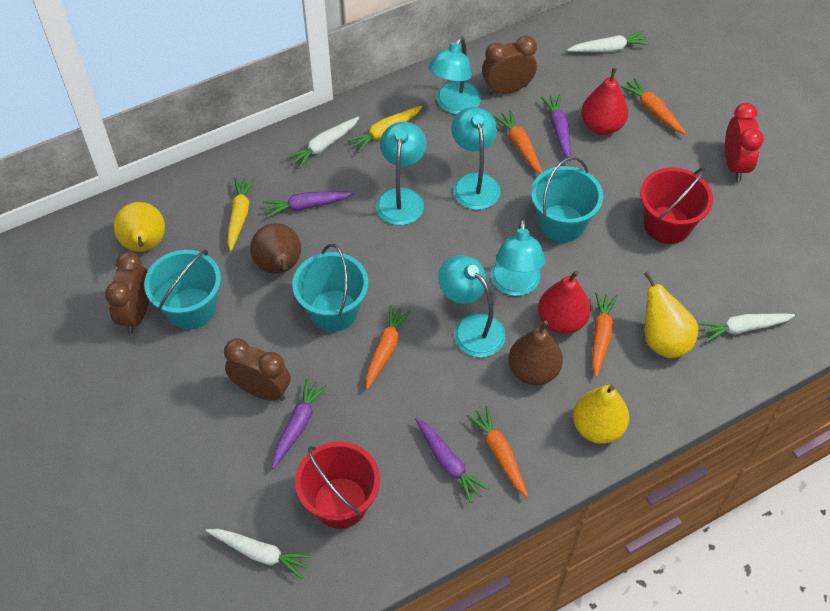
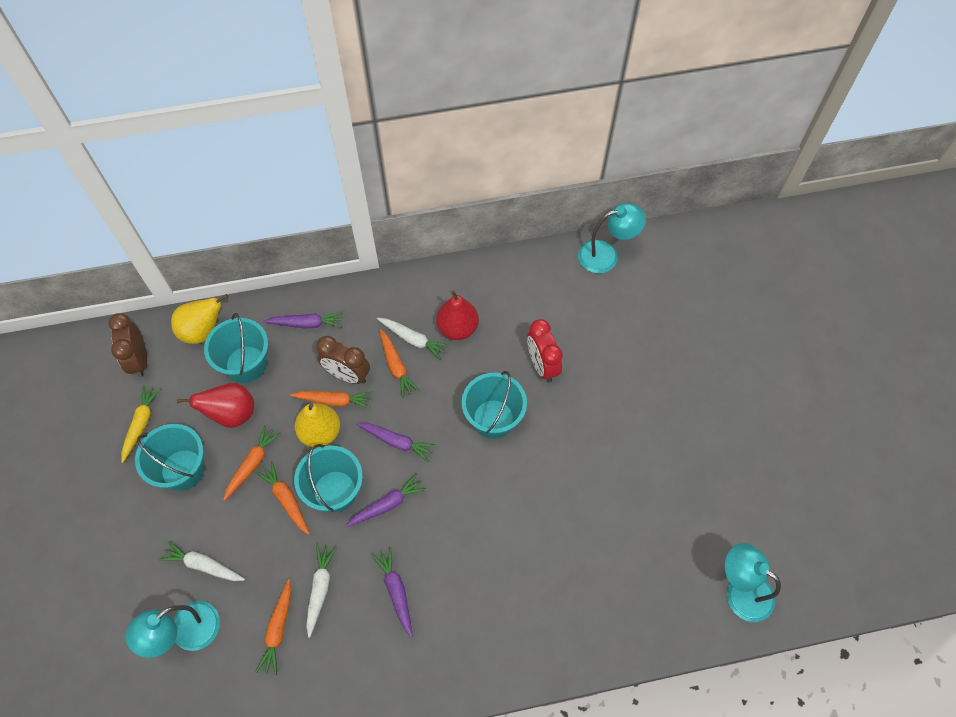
brown clock: [105,252,149,333] [224,338,290,401] [482,35,537,95] = 3 -> [108,313,147,377] [316,336,370,384] = 2
brown pear: [250,223,301,274] [509,320,563,385] = 2 -> none = 0
red bucket: [295,441,380,529] [640,167,713,244] = 2 -> none = 0
turquoise bucket: [144,250,221,330] [292,244,369,332] [531,157,603,242] = 3 -> [135,424,205,491] [204,313,268,383] [294,444,363,513] [462,371,527,439] = 4
turquoise lamp: [376,122,426,225] [428,37,481,114] [438,255,506,357] [451,107,501,210] [491,219,546,296] = 5 -> [125,601,220,658] [578,203,646,273] [725,543,781,622] = 3
white carrot: [206,529,312,579] [286,117,359,169] [567,31,649,52] [698,313,795,342] = 4 -> [159,541,245,581] [306,544,337,638] [377,318,449,360] = 3
yellow carrot: [227,177,255,251] [347,106,422,153] = 2 -> [121,385,162,463] = 1
yellow pear: [114,202,165,252] [573,385,629,444] [644,271,698,358] = 3 -> [171,294,228,344] [295,403,340,448] = 2

